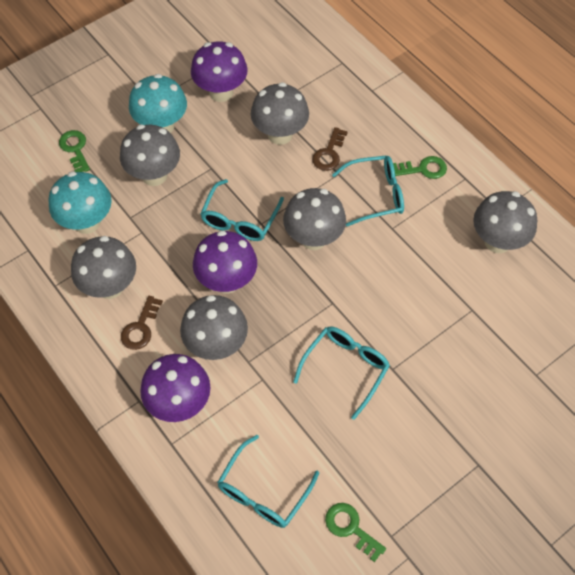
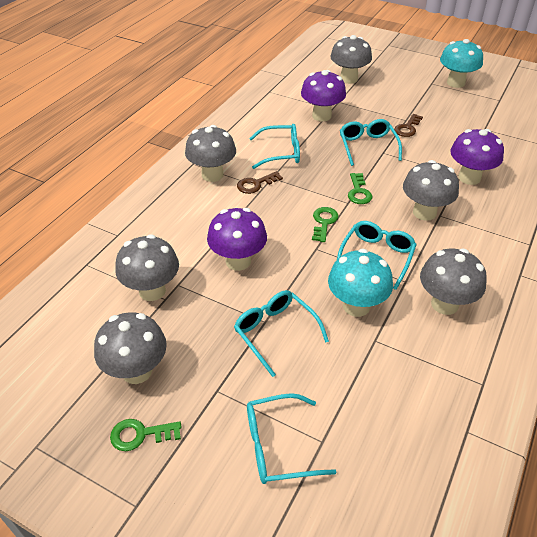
turquoise glasses: [200,179,284,241] [217,435,319,528] [293,326,390,420] [332,155,404,227] = 4 -> [234,290,329,377] [247,393,336,484] [249,124,300,169] [337,221,417,290] [340,119,402,166] = 5

